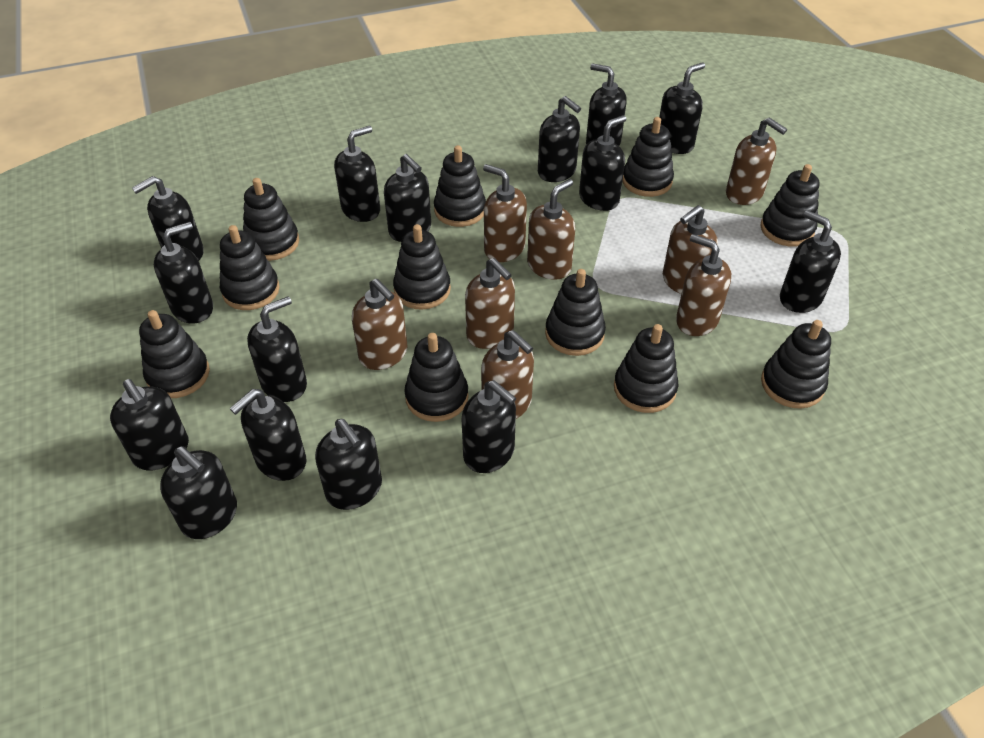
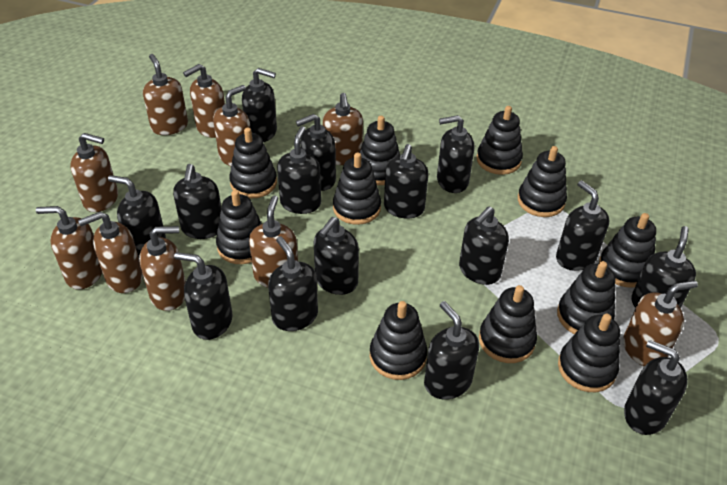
brown soap dispenser: [352,279,407,370] [465,258,515,349] [481,330,534,419] [483,164,527,262] [527,179,575,280] [663,205,718,294] [676,234,731,336] [726,118,787,205] = 8 -> [36,206,102,290] [70,133,118,212] [78,212,143,293] [139,226,186,311] [143,54,188,135] [183,64,225,138] [213,85,251,166] [249,195,298,288] [323,93,363,165] [623,281,698,366] = 10

